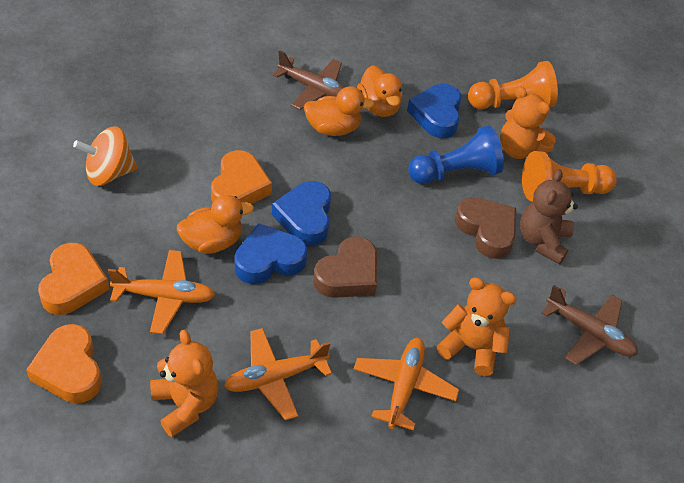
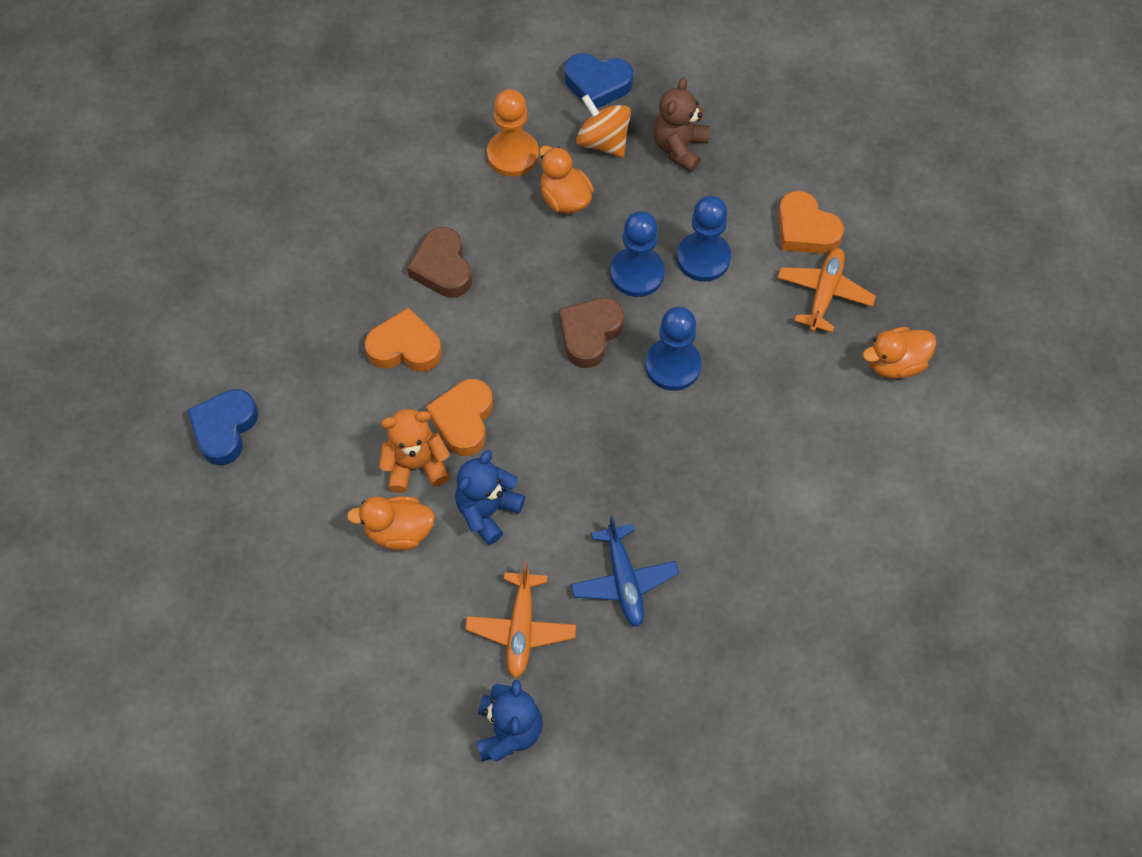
blue heart: [235,223,308,284] [272,181,331,246] [407,84,462,138] = 3 -> [187,389,258,466] [565,53,633,108] = 2
blue pawn: [408,125,504,184] = 1 -> [610,211,665,297] [645,307,702,391] [677,196,731,281] = 3
blue plane: none = 0 -> [571,516,679,627] = 1
blue teddy bear: none = 0 -> [455,450,525,545] [477,680,543,762] = 2
brown plane: [272,50,345,110] [542,285,638,365] = 2 -> none = 0
orange pawn: [468,61,558,109] [522,151,617,201] = 2 -> [487,89,539,177] = 1
orange plane: [108,250,215,334] [224,328,332,421] [354,338,459,431] = 3 -> [465,562,576,678] [777,248,876,333] = 2
orange teddy bear: [150,330,218,437] [437,277,517,376] [500,87,556,159] = 3 -> [379,409,450,493] = 1

